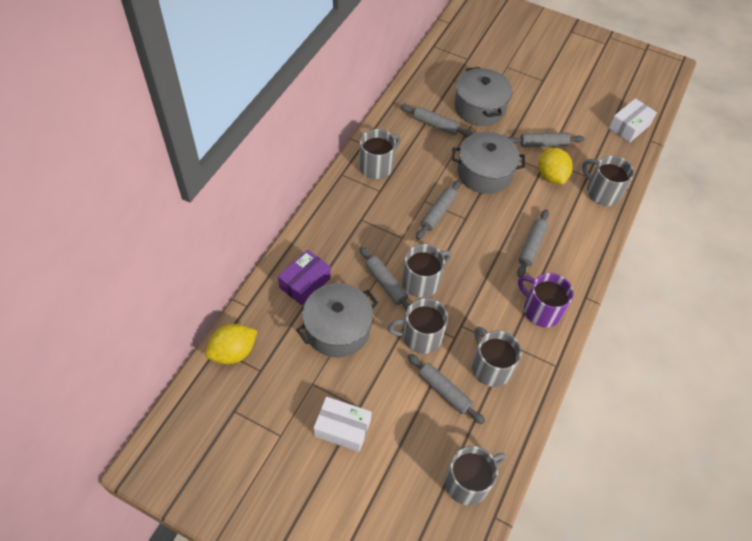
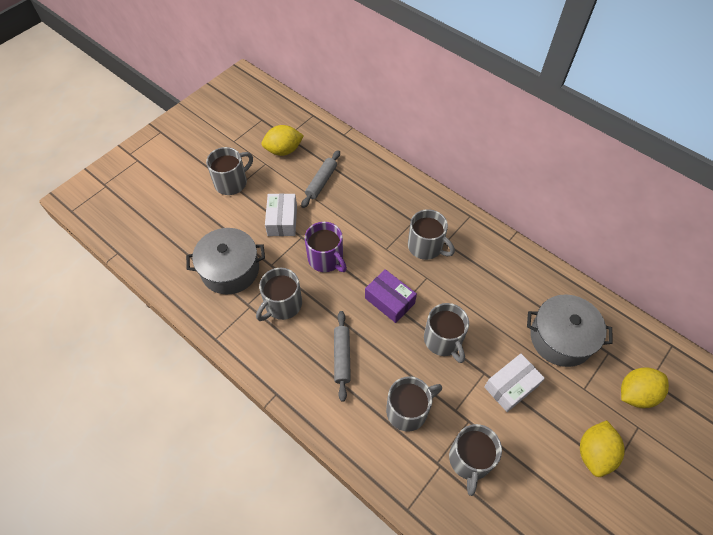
grey pot: [296,283,378,358] [452,132,526,194] [454,67,512,126] = 3 -> [186,228,265,295] [527,295,612,367] = 2
grey rolling pin: [360,247,410,311] [400,105,473,137] [408,354,485,424] [416,180,461,240] [508,132,585,147] [517,210,549,277] = 6 -> [301,150,340,208] [334,311,351,402] = 2
yellow lemon: [205,324,257,364] [539,147,572,184] = 2 -> [261,125,304,156] [580,420,625,477] [621,367,669,408] = 3

